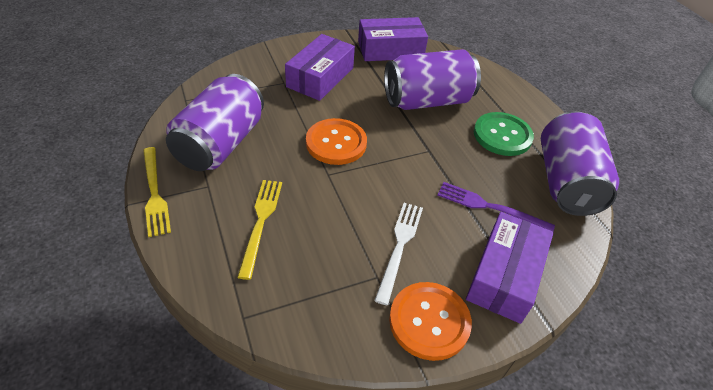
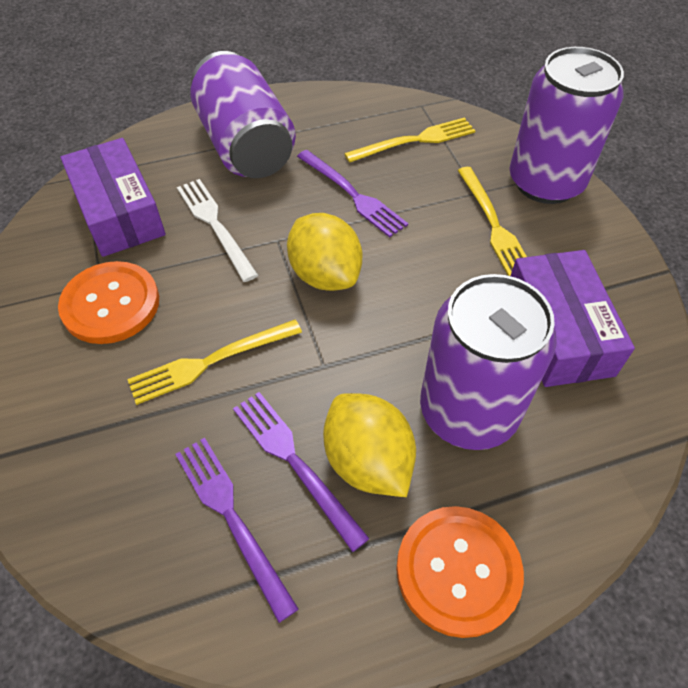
green button: [474,112,534,156] = 1 -> none = 0
purple box: [285,34,355,101] [358,17,428,61] [466,212,554,324] = 3 -> [61,138,166,257] [511,250,635,387] = 2
purple fork: [437,182,555,231] = 1 -> [175,438,299,623] [233,392,370,552] [297,150,408,237] = 3
yellow fork: [143,147,171,237] [237,180,282,280] = 2 -> [127,319,302,405] [344,117,475,163] [457,167,527,276] = 3
yellow lemon: none = 0 -> [287,213,363,291] [323,393,416,497] = 2

